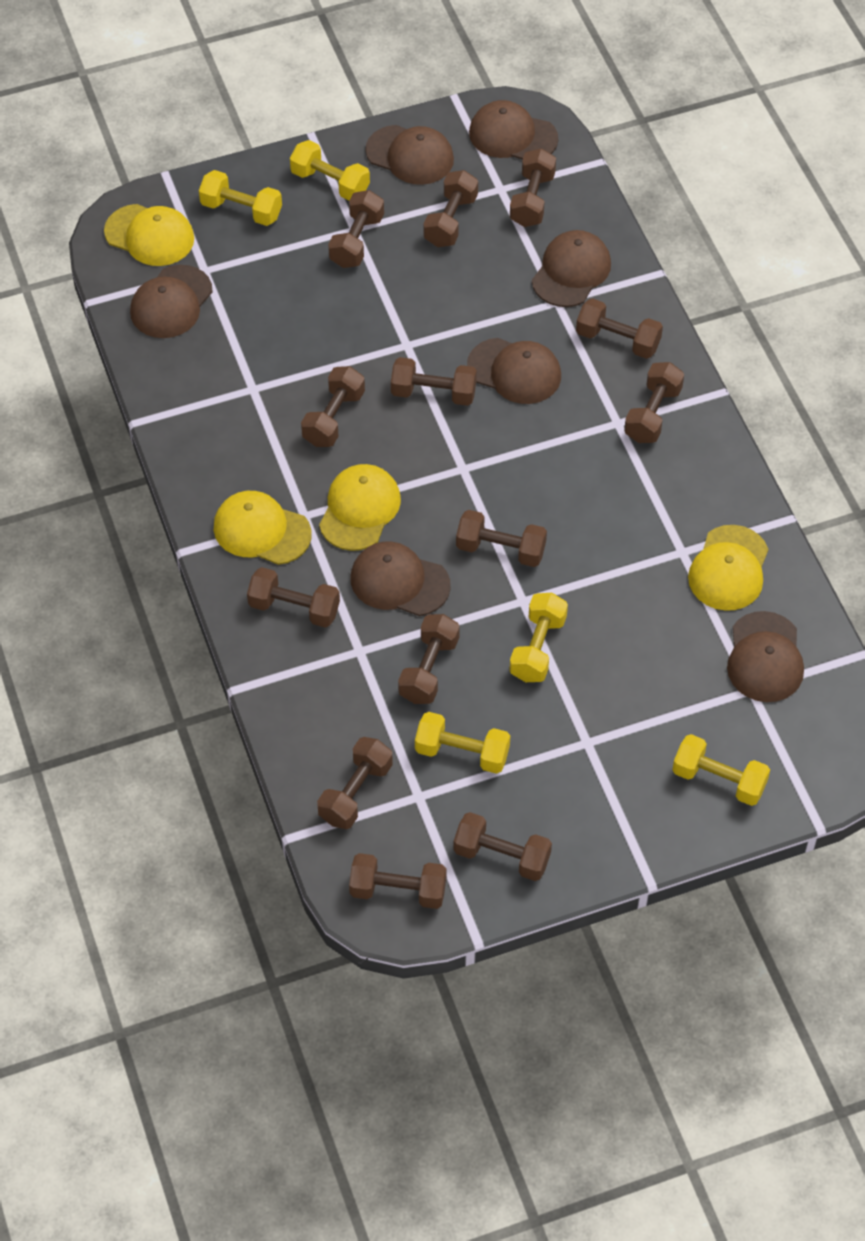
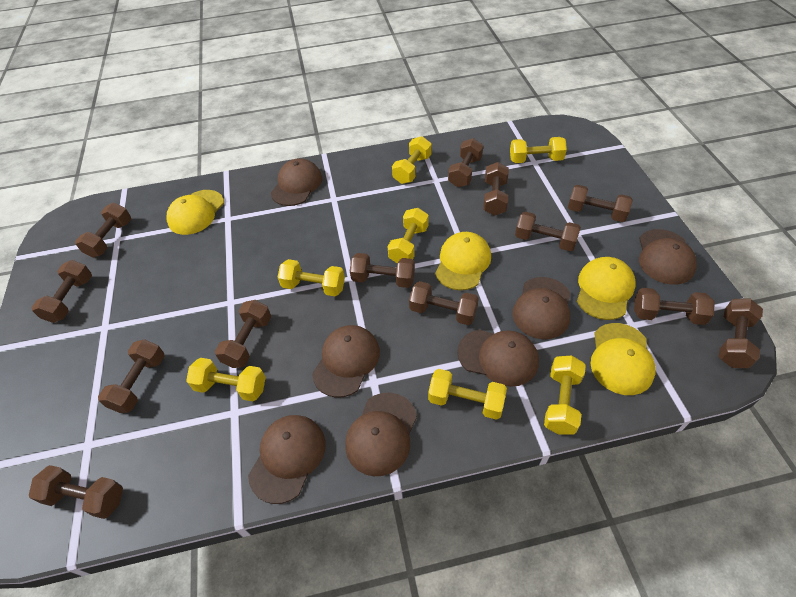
yellow dumbbell: [199,170,282,226] [290,140,370,201] [415,712,510,774] [509,593,568,682] [672,734,770,806] = 5 -> [186,358,266,401] [278,259,345,296] [388,208,429,263] [392,136,432,184] [428,369,507,420] [510,137,567,163] [544,355,586,435] = 7

